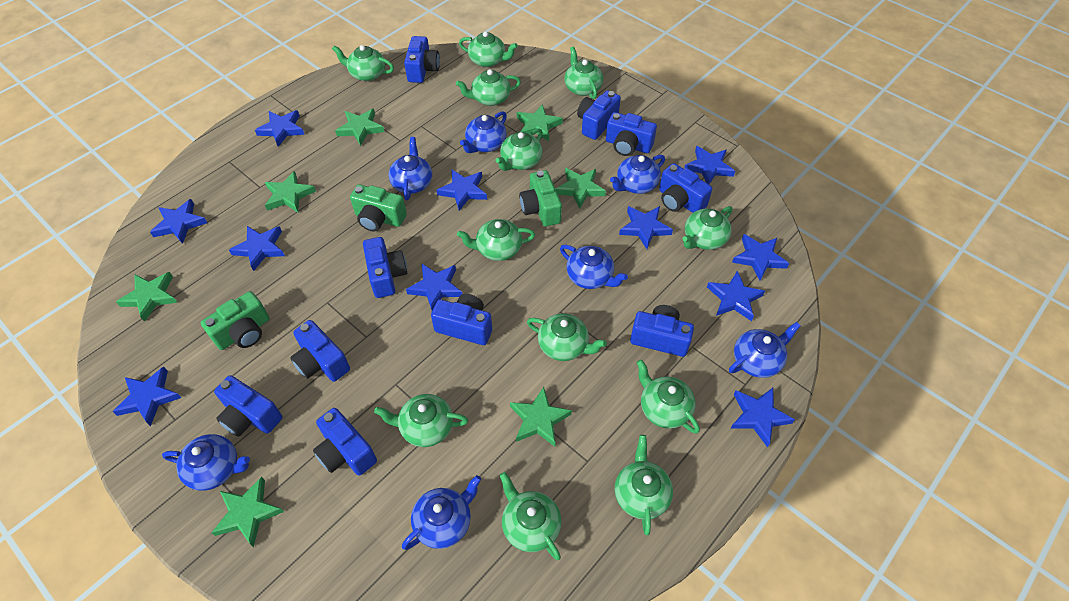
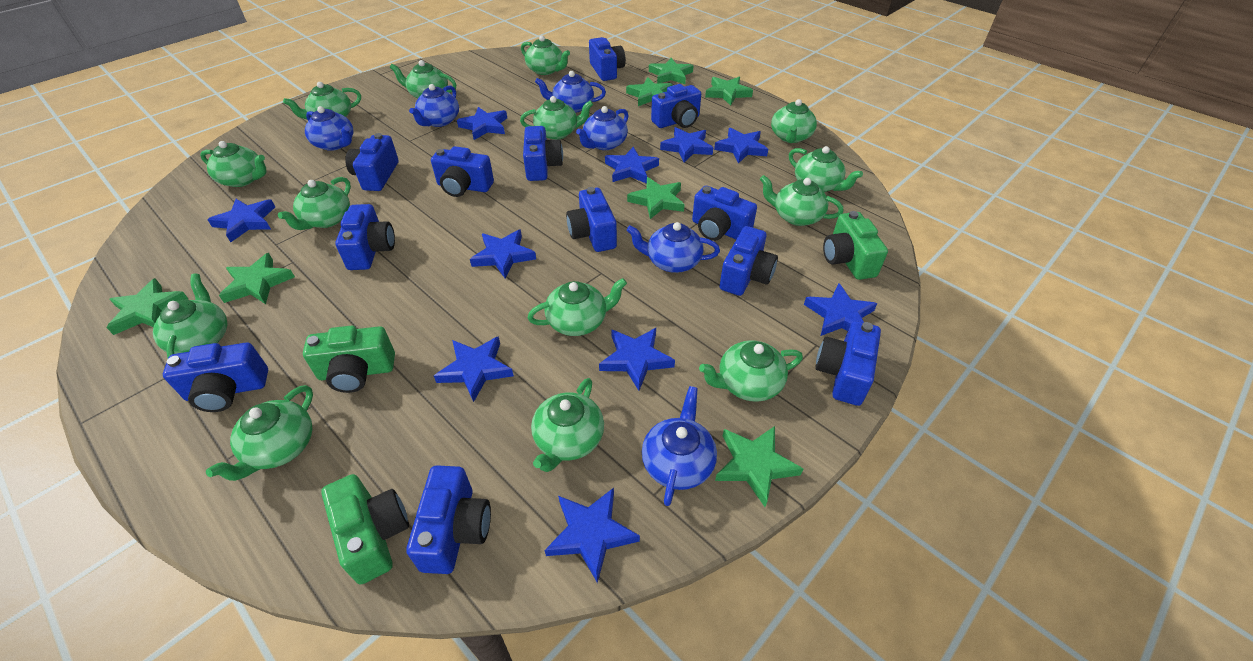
blue camera: [214,375,283,437] [290,320,350,382] [313,408,377,476] [363,237,407,298] [404,36,440,83] [431,294,492,345] [577,90,621,140] [606,112,657,156] [630,305,694,357] [659,163,712,213] = 10 -> [163,343,268,412] [335,204,395,270] [345,133,399,191] [406,465,491,574] [431,146,494,197] [523,126,563,181] [566,187,617,252] [589,37,626,81] [651,84,701,128] [692,186,757,241] [720,226,778,296] [815,321,881,406] = 12
blue star: [113,367,182,426] [150,199,207,244] [229,226,285,271] [255,110,305,147] [406,263,462,311] [436,169,487,211] [619,206,673,249] [684,146,735,184] [707,271,765,321] [730,388,795,447] [732,234,789,281] = 11 -> [207,199,275,242] [434,336,514,402] [457,107,507,140] [470,229,536,278] [545,488,640,583] [599,328,675,391] [605,147,659,184] [660,127,713,163] [714,128,768,164] [804,283,877,336] = 10
blue teapot: [162,434,250,491] [389,137,432,200] [402,475,481,550] [460,111,507,153] [560,245,628,289] [610,155,665,194] [729,322,800,378] = 7 -> [305,106,354,151] [409,84,459,127] [535,71,606,113] [576,106,629,150] [626,222,720,273] [642,386,717,506] = 6
green teapot: [332,45,394,81] [374,394,468,447] [456,69,521,106] [457,219,535,261] [459,31,518,67] [496,128,543,171] [500,472,561,560] [527,313,607,361] [564,46,603,99] [615,435,673,535] [636,359,700,434] [683,206,733,250] = 12 -> [153,274,228,358] [200,141,266,187] [206,385,313,481] [278,177,351,230] [283,82,361,119] [390,60,456,98] [520,96,593,140] [521,35,570,75] [527,278,627,336] [531,378,604,472] [699,340,803,402] [760,175,843,226] [771,99,817,143] [789,146,863,192] = 14

